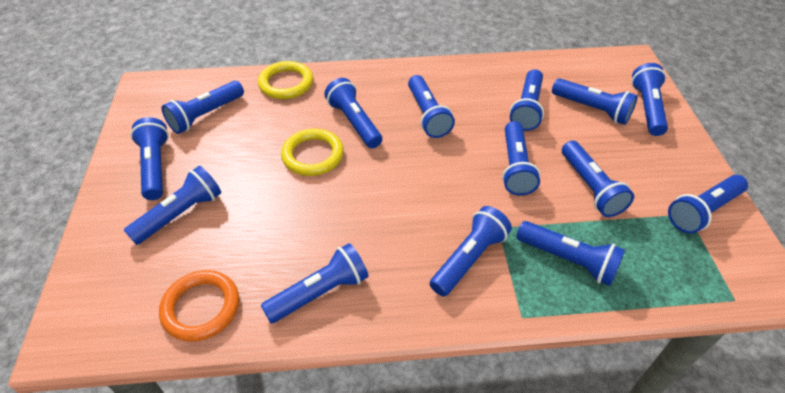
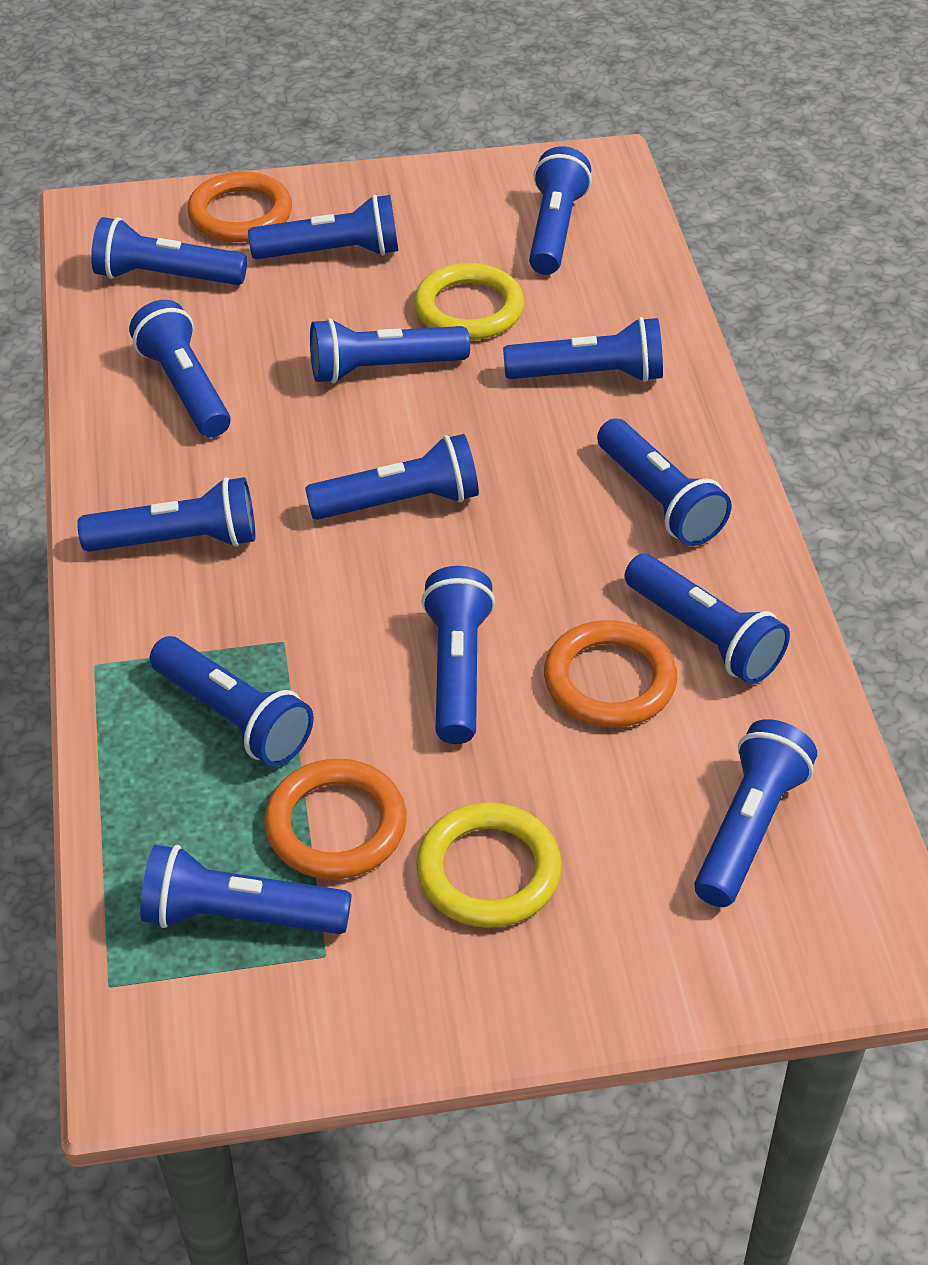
orange ring: [159,270,239,342] = 1 -> [187,171,292,242] [264,759,407,879] [544,620,677,727] = 3

